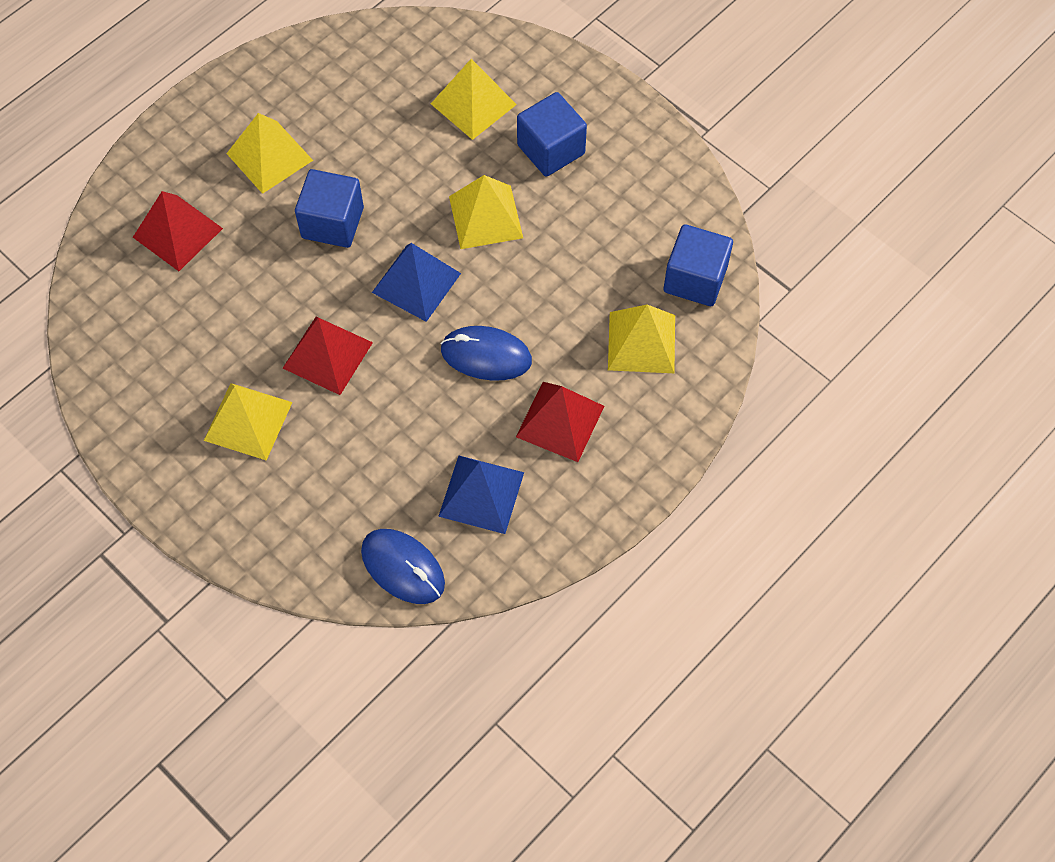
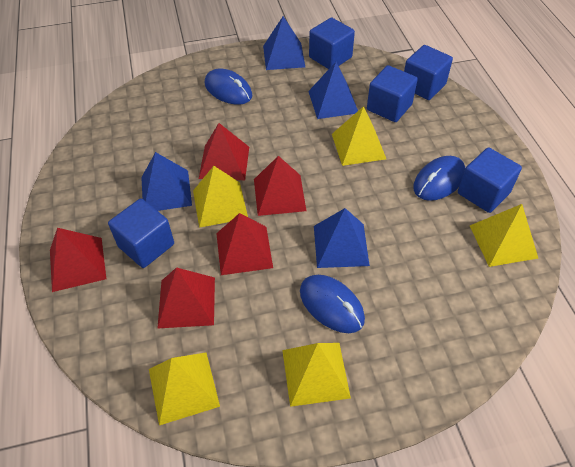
blue cube: [295,169,364,248] [517,92,587,177] [664,224,733,306] = 3 -> [108,199,174,268] [309,17,355,69] [367,65,418,122] [404,45,453,100] [458,147,522,213] = 5
blue mouse: [361,529,445,604] [441,326,532,381] = 2 -> [205,69,252,105] [300,275,365,333] [413,156,466,201] = 3
blue pyramid: [372,243,461,322] [438,456,524,534] = 2 -> [141,152,192,211] [263,16,305,70] [308,62,358,119] [314,208,370,268] = 4
red pyramid: [133,191,223,271] [283,317,373,395] [516,382,604,462] = 3 -> [50,228,106,292] [157,267,215,329] [199,123,249,180] [216,213,273,275] [254,156,306,216] = 5

